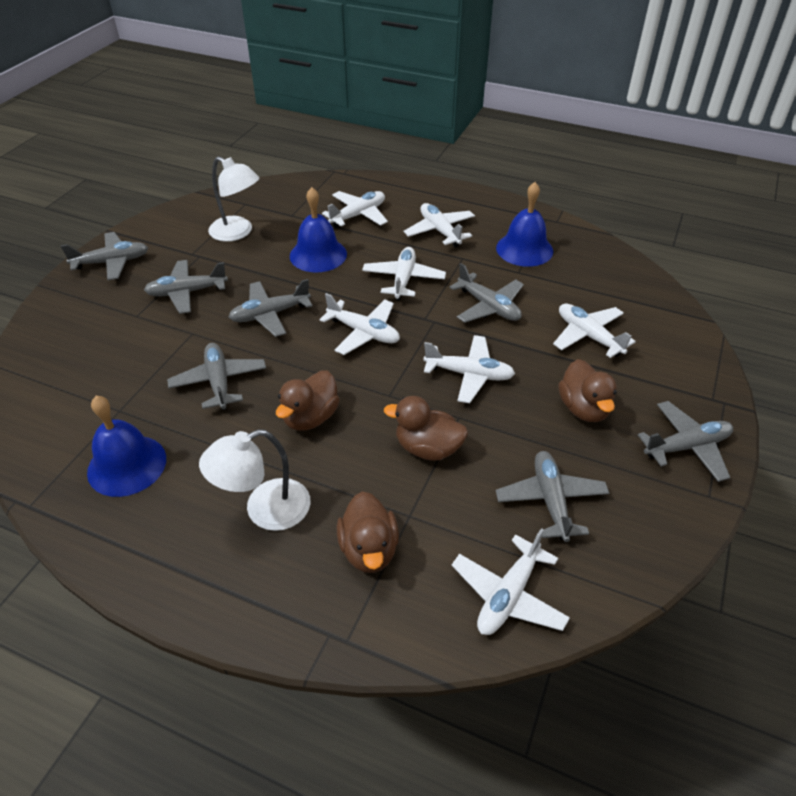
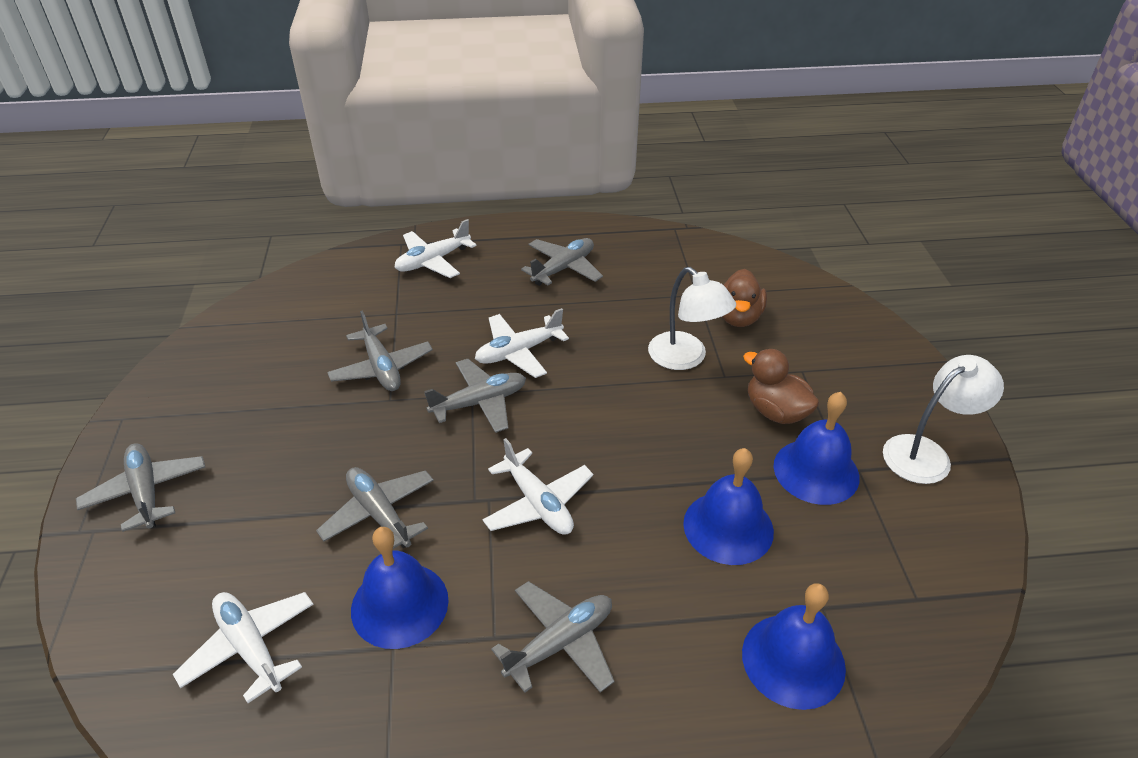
blue bell: [87,396,166,497] [290,187,347,272] [496,182,553,267] = 3 -> [351,527,449,649] [683,448,774,565] [742,584,846,710] [773,392,860,505] = 4
brown duck: [276,370,340,431] [337,491,399,573] [384,396,468,461] [559,359,617,422] = 4 -> [721,269,767,327] [743,349,819,424] = 2
grey plane: [61,232,148,280] [144,260,228,314] [167,343,266,410] [229,279,313,337] [450,263,524,323] [496,451,609,542] [638,401,733,482] = 7 -> [76,443,205,532] [316,467,434,549] [327,310,433,391] [424,359,526,433] [491,581,614,693] [521,238,603,286] = 6
white plane: [319,293,400,355] [322,191,388,227] [362,247,446,301] [404,203,475,247] [423,335,515,403] [451,528,570,635] [553,304,636,358] = 7 -> [173,592,314,703] [394,219,477,278] [475,308,569,378] [482,438,593,535] = 4

